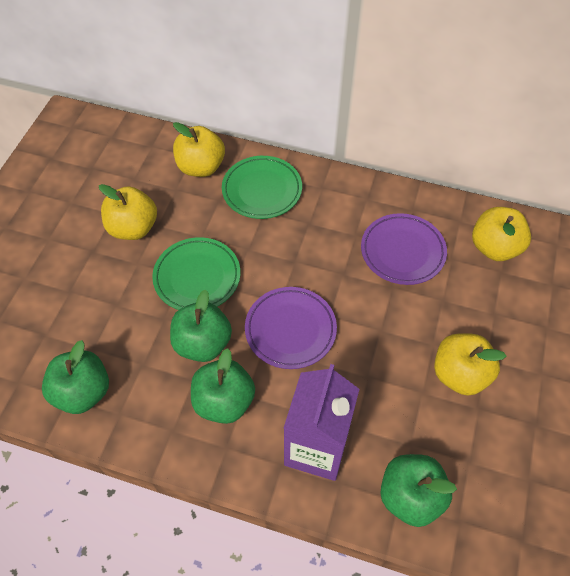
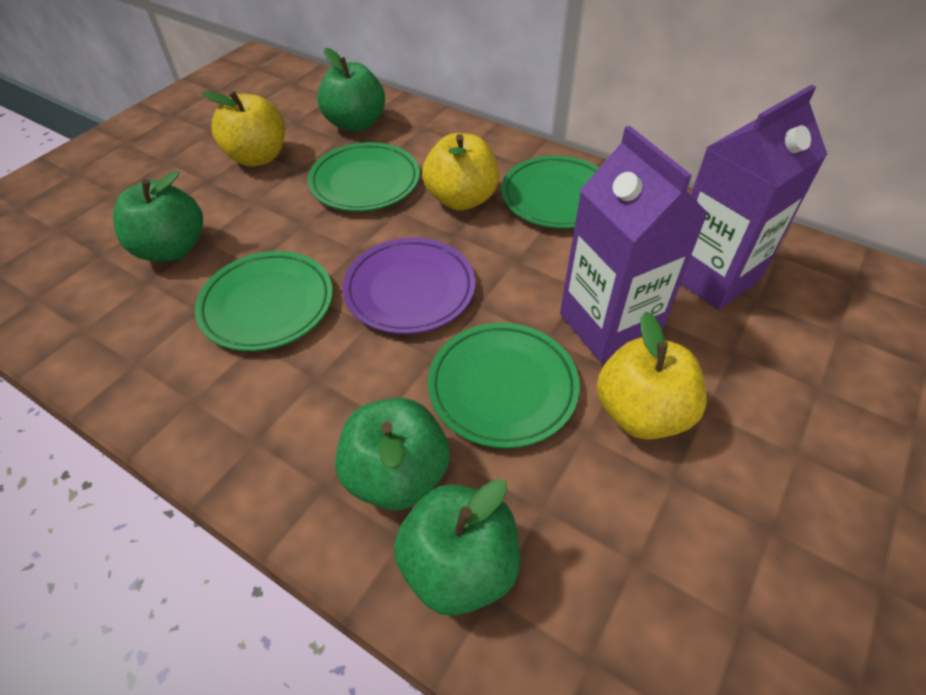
green plate: [152,237,240,310] [222,156,302,219] = 2 -> [195,251,333,351] [308,142,420,211] [428,323,580,448] [501,156,599,229] = 4
purple carton: [284,364,359,481] = 1 -> [560,125,708,363] [681,85,828,310] = 2
purple plate: [245,287,337,369] [361,213,447,285] = 2 -> [343,238,475,334] = 1
yellow apple: [99,184,157,240] [173,122,225,177] [434,333,506,396] [472,207,531,261] = 4 -> [202,91,285,167] [422,133,499,211] [597,312,707,440] = 3

